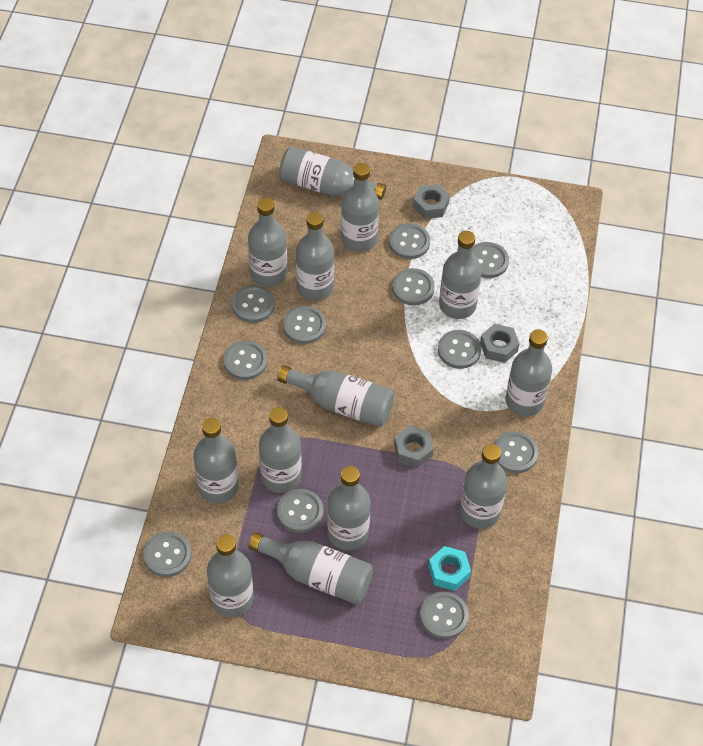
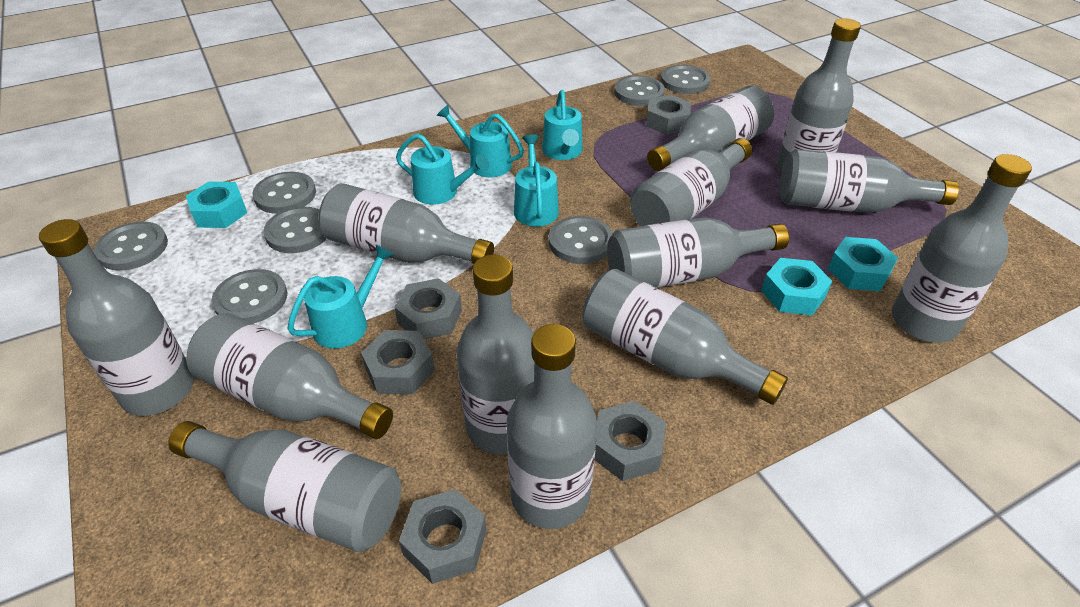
grey button: [143,531,192,577] [224,341,267,380] [232,285,275,323] [277,489,323,533] [283,306,326,344] [389,223,430,259] [392,268,435,305] [420,592,469,639] [438,330,481,369] [472,242,509,278] [494,431,538,473] = 11 -> [94,222,168,270] [211,269,287,323] [252,172,316,214] [263,206,326,253] [549,216,613,264] [614,75,665,106] [661,65,710,94] = 7
grey nut: [394,425,434,468] [413,184,450,219] [480,324,520,363] = 3 -> [361,330,435,394] [394,278,462,339] [399,489,487,584] [595,401,666,481] [646,95,691,135] = 5
turquoise nut: [428,546,471,591] = 1 -> [186,182,247,228] [761,258,832,315] [828,237,898,291] = 3
turquoise watering can: none = 0 -> [287,245,394,348] [396,134,489,205] [437,105,524,177] [514,135,559,226] [542,90,583,160] = 5

